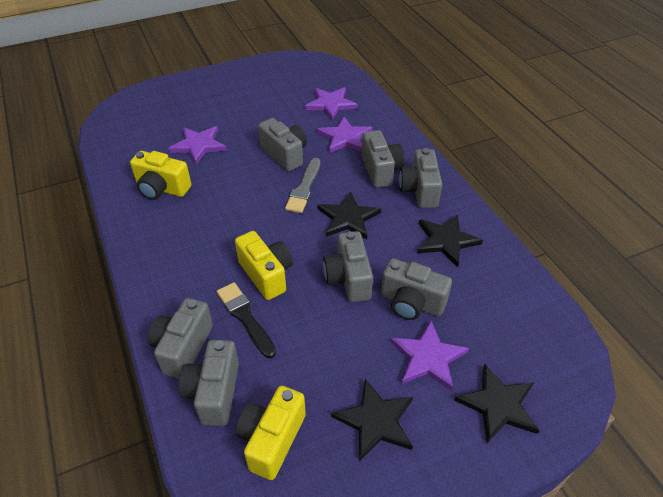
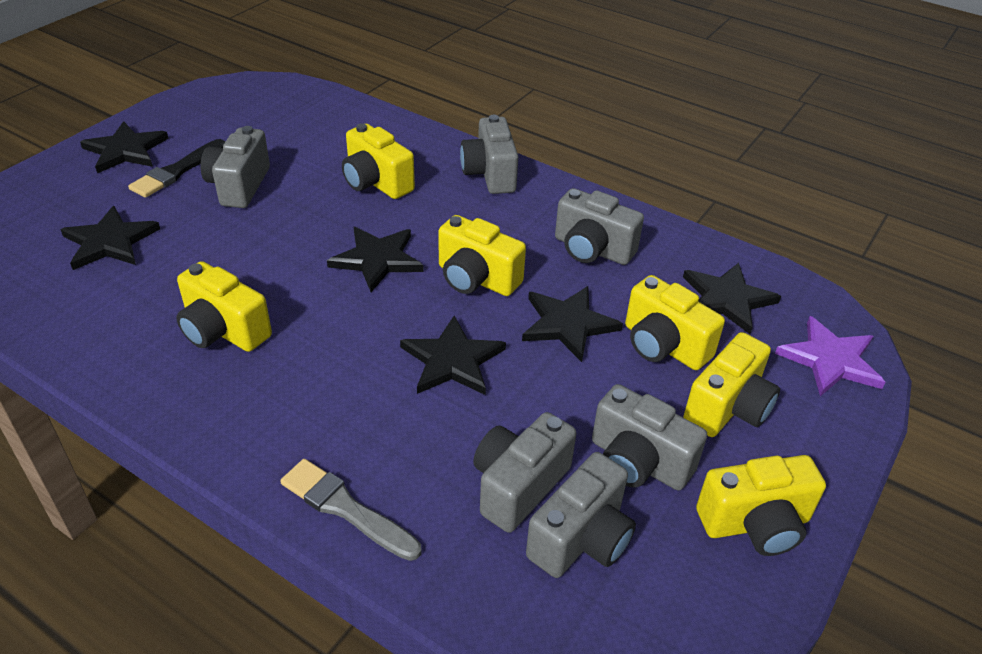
black star: [318,191,381,239] [332,379,413,461] [417,214,483,267] [455,364,540,443] = 4 -> [60,206,160,270] [80,121,169,173] [327,227,424,292] [400,316,506,395] [522,286,623,362] [683,263,781,334] = 6
grey camera: [148,298,213,379] [179,340,239,426] [258,118,307,171] [323,231,373,302] [361,130,405,188] [381,258,452,320] [399,148,442,208] = 7 -> [200,126,270,208] [460,115,518,194] [473,412,576,533] [526,452,636,578] [555,188,644,265] [592,384,707,490] = 6
purple star: [168,126,227,165] [305,87,358,120] [317,117,373,153] [390,321,469,391] = 4 -> [775,316,885,396] = 1
yellow camera: [130,151,191,200] [235,231,293,300] [236,386,306,480] = 3 -> [176,261,272,352] [342,123,415,199] [438,215,526,296] [625,275,725,370] [683,332,780,437] [696,455,826,556] = 6

